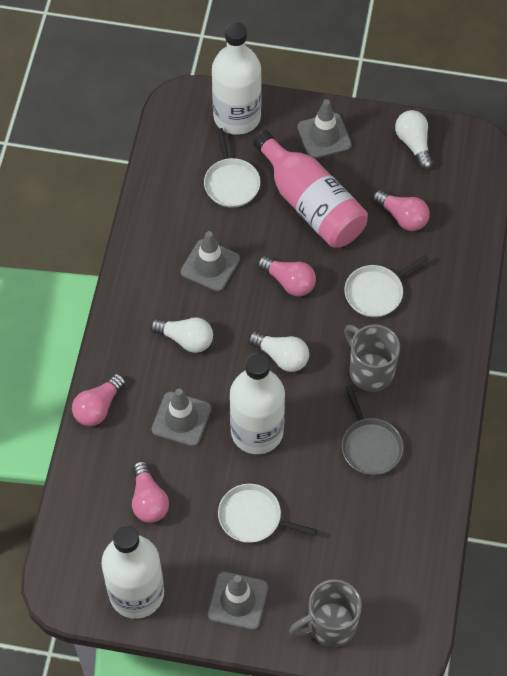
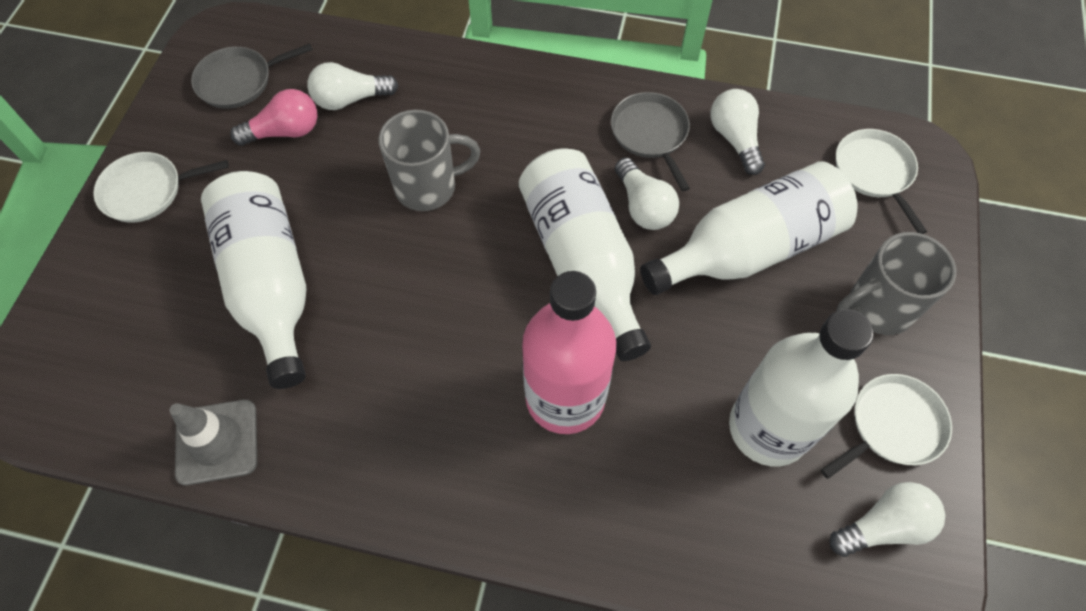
grey pan: [342,385,403,475] = 1 -> [191,43,313,109] [611,92,690,192] = 2
grey traffic cone: [152,389,211,447] [181,231,240,292] [208,571,268,630] [297,99,352,159] = 4 -> [170,399,257,485] = 1
pink light bulb: [72,373,126,426] [132,461,169,523] [257,256,316,296] [373,190,430,231] = 4 -> [230,89,318,146] = 1
white bottle: [102,525,164,619] [212,22,262,135] [230,353,285,454] = 3 -> [201,171,307,389] [519,149,651,361] [640,161,858,295] [729,309,874,467] = 4
white light bulb: [150,318,213,353] [248,331,309,372] [395,110,433,170] = 3 -> [307,62,399,110] [615,158,679,230] [711,89,765,175] [829,482,945,557] = 4

